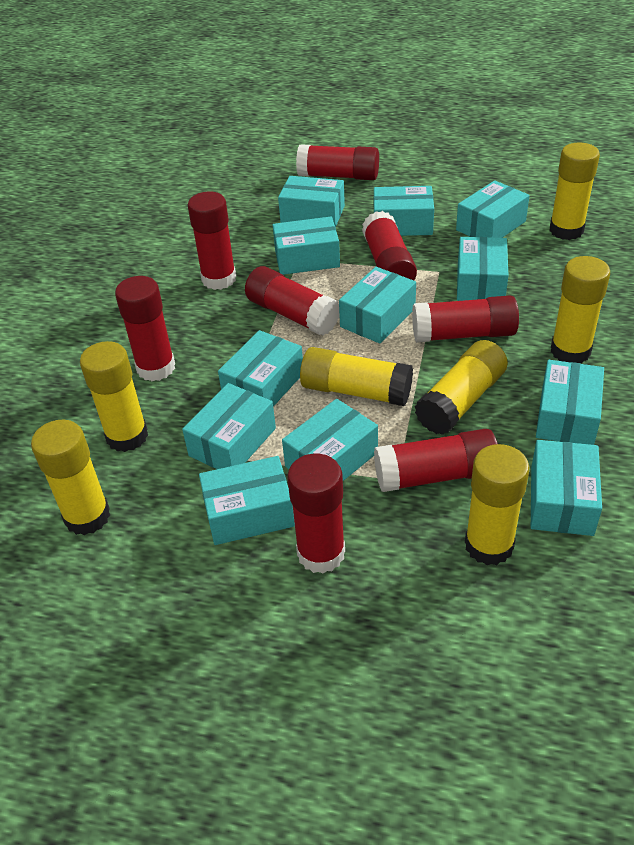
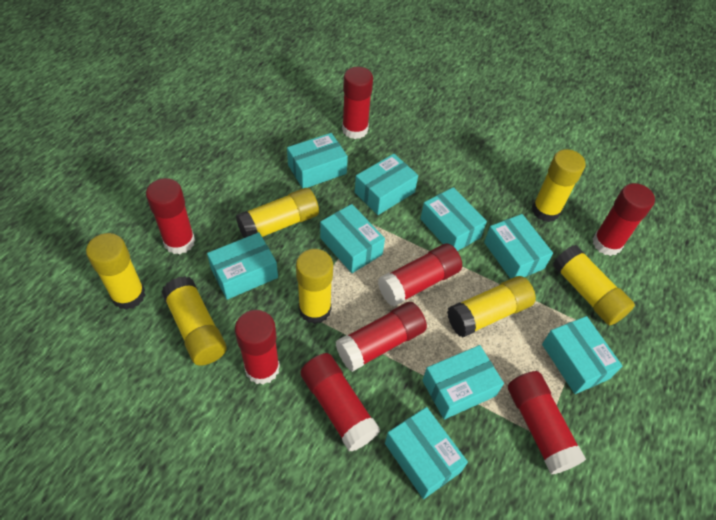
turquoise box: [182,383,276,469] [199,456,295,545] [218,330,303,407] [273,217,340,275] [278,176,345,227] [282,399,378,481] [339,267,416,344] [374,186,434,236] [456,180,530,238] [457,237,509,301] [531,440,602,536] [536,360,604,445] = 12 -> [207,232,278,300] [287,133,348,189] [320,204,385,273] [355,154,418,215] [385,407,468,499] [420,187,487,251] [422,345,504,420] [484,214,553,279] [542,316,622,394] = 9

